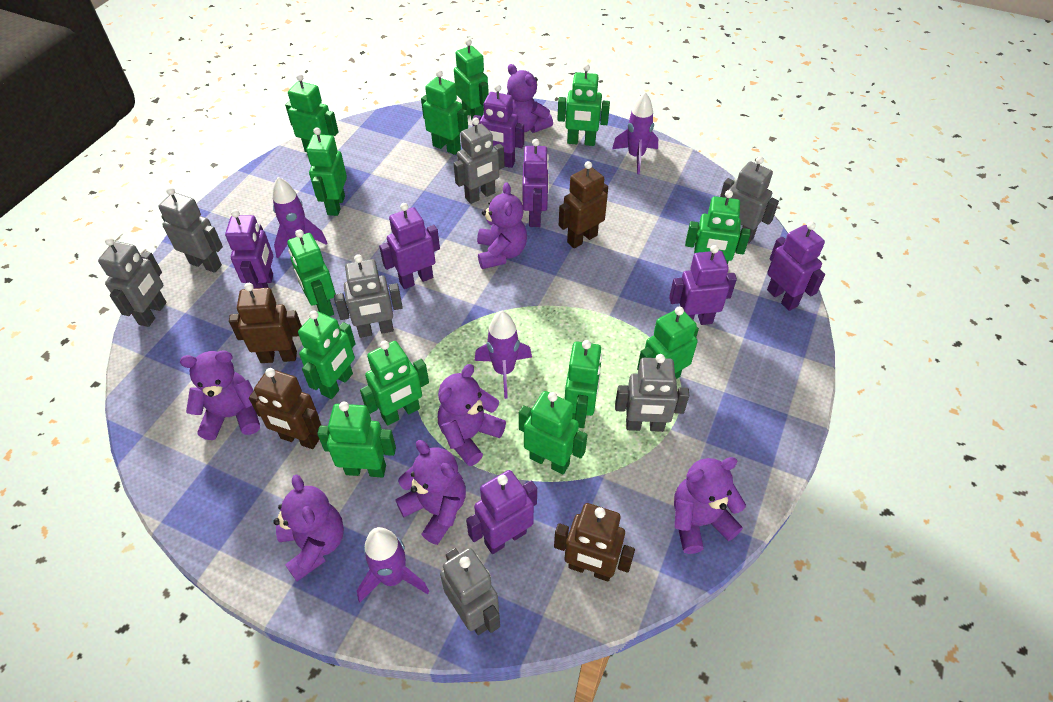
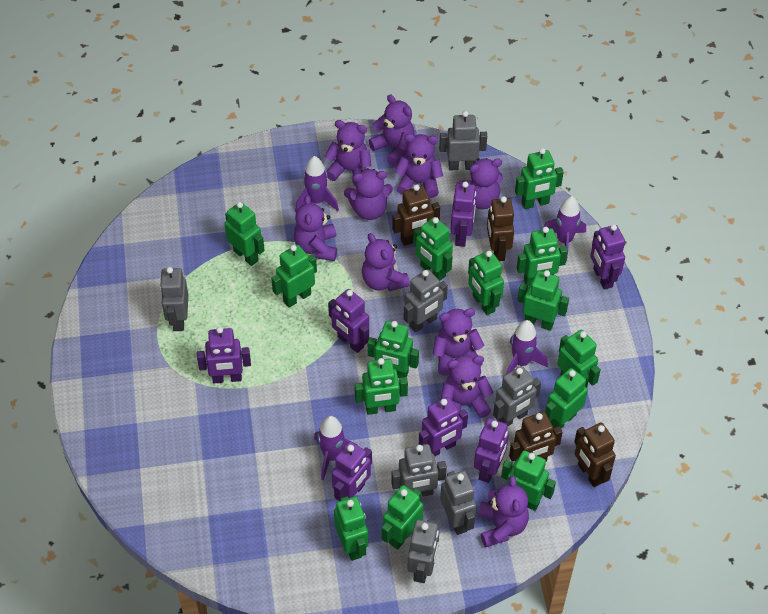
green robot: [285,74,339,152] [287,230,336,316] [298,310,356,399] [306,127,347,216] [317,402,396,478] [360,340,429,425] [421,70,468,155] [454,39,489,120] [519,391,587,474] [557,64,610,146] [565,340,602,428] [637,306,699,379] [685,190,750,264] = 13 -> [224,202,265,266] [271,245,317,308] [334,496,368,561] [355,358,408,415] [368,321,419,378] [381,485,423,550] [413,217,453,281] [468,250,504,315] [501,450,556,511] [515,148,564,209] [517,227,568,286] [517,270,569,331] [545,368,588,428] [557,330,601,387] = 14
purple teddy bear: [180,351,260,440] [273,474,344,581] [395,440,466,545] [438,364,506,466] [477,183,527,269] [507,64,553,133] [674,457,746,554] = 7 -> [294,195,337,261] [324,120,371,186] [344,168,393,220] [362,233,410,291] [369,95,415,166] [395,134,443,198] [433,308,485,376] [441,355,494,418] [456,158,502,209] [478,476,529,547] = 10

